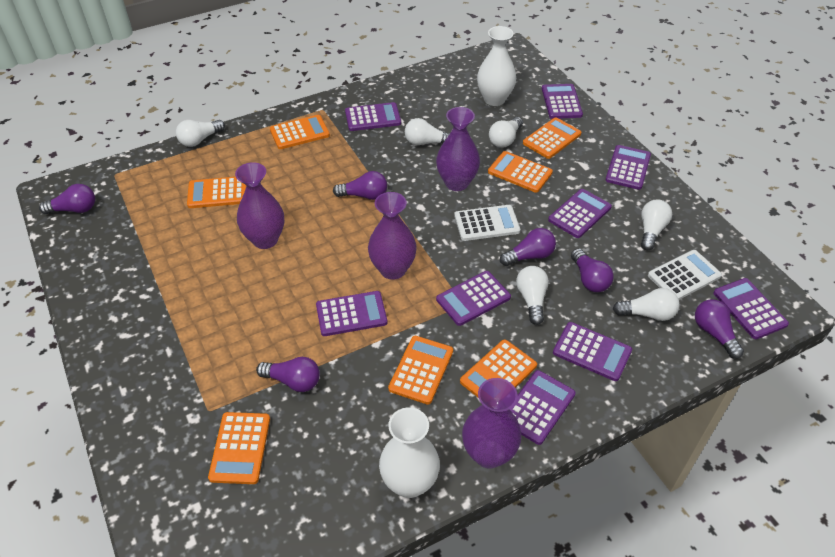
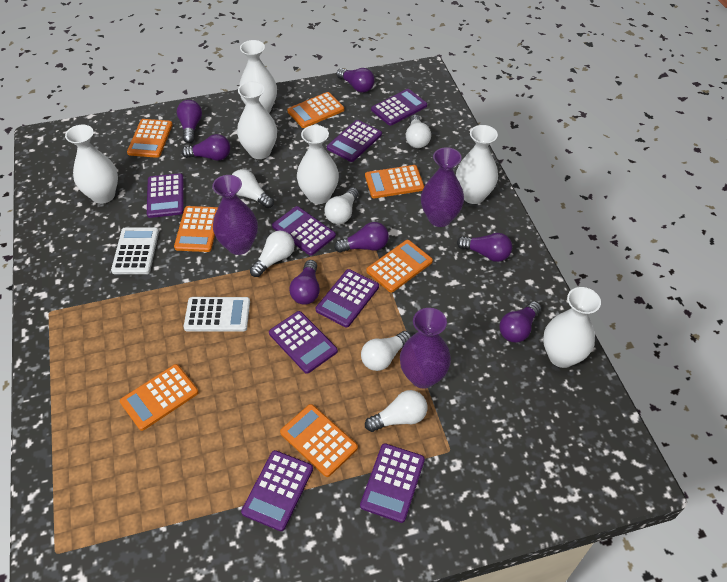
purple calculator: [316,291,387,336] [345,102,401,131] [436,271,511,326] [509,370,576,445] [542,84,583,119] [548,189,612,238] [553,322,632,381] [605,145,651,190] [713,278,789,339] = 9 -> [147,173,184,218] [241,450,313,531] [269,311,338,374] [272,206,336,256] [316,269,379,327] [327,120,382,162] [360,443,425,523] [371,89,427,126] = 8
purple light bulb: [39,184,95,214] [256,357,320,392] [333,171,387,200] [500,228,556,266] [571,248,614,292] [695,299,744,359] = 6 -> [177,100,202,143] [182,134,230,161] [289,260,320,305] [334,222,389,253] [336,68,375,93] [457,233,512,262] [500,301,541,343] = 7
purple vase: [235,162,284,249] [368,192,417,280] [436,107,480,191] [462,378,522,468] = 4 -> [212,175,258,255] [400,308,451,389] [421,147,464,227] = 3
white vase: [379,407,440,498] [477,26,516,106] = 2 -> [65,125,118,204] [237,81,277,159] [239,40,277,113] [297,125,339,204] [456,125,498,204] [543,287,601,368] = 6

